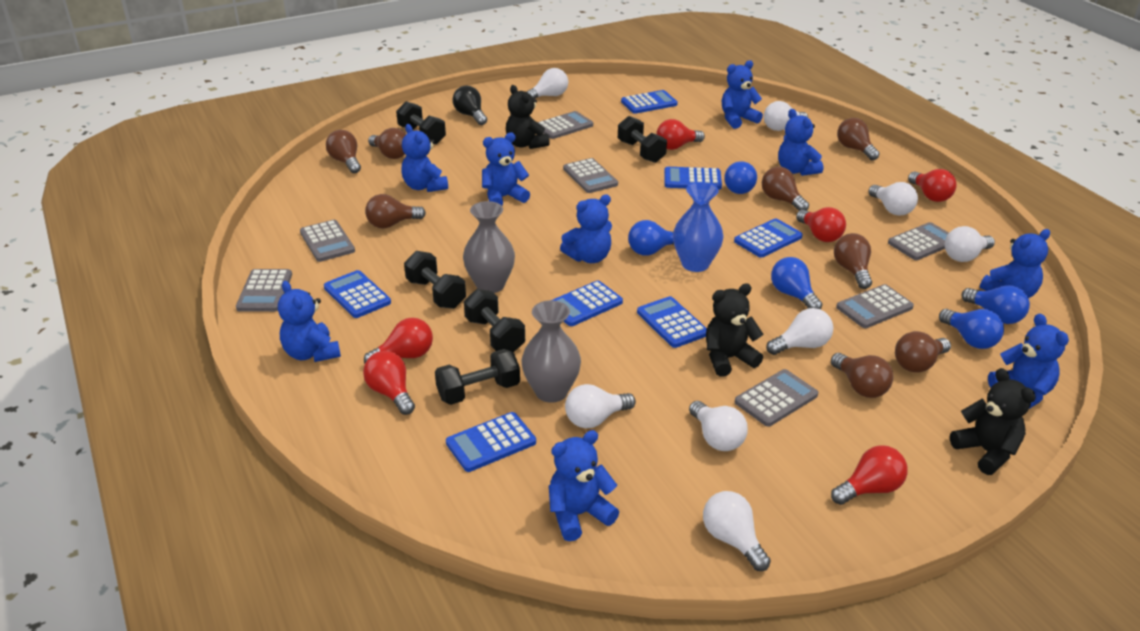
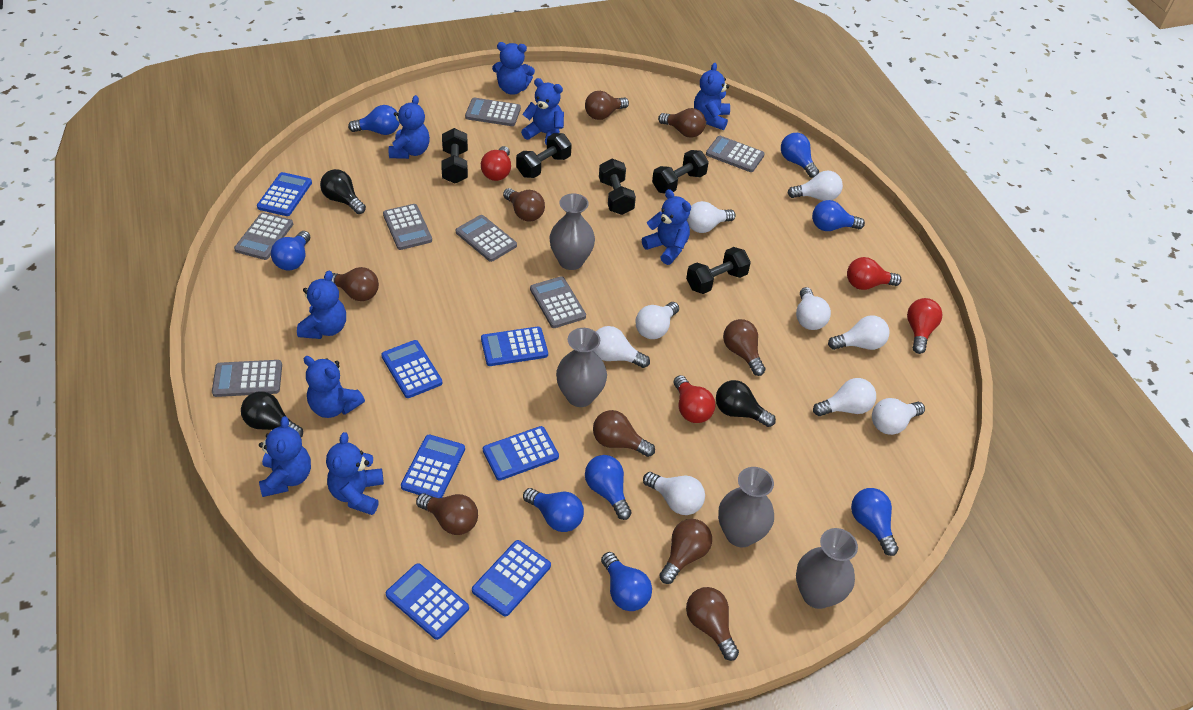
black light bulb: [453,86,487,125] = 1 -> [241,391,303,437] [320,169,366,214] [716,380,776,427] = 3
black teddy bear: [506,85,550,149] [706,283,763,377] [950,368,1036,475] = 3 -> none = 0
blue light bulb: [628,220,674,256] [725,161,757,194] [771,257,822,310] [939,309,1004,349] [962,285,1030,324] = 5 -> [271,231,310,271] [348,105,400,135] [523,488,584,532] [585,455,631,520] [601,552,652,611] [781,133,819,178] [812,200,865,231] [851,488,899,556] = 8
blue vase: [673,182,724,272] = 1 -> none = 0
brown light bulb: [326,130,361,173] [365,194,426,228] [368,128,406,159] [762,167,809,211] [831,353,893,398] [834,233,872,289] [837,118,880,160] [895,331,951,373] = 8 -> [331,267,379,301] [416,493,478,535] [503,188,545,221] [585,91,629,120] [593,410,655,457] [658,108,706,138] [659,519,712,584] [686,587,739,661] [723,319,766,376] = 9
grey vase: [463,201,515,293] [522,300,581,403] = 2 -> [549,193,595,270] [556,328,607,407] [718,467,774,547] [796,528,858,609] = 4
red light bulb: [363,351,415,415] [364,318,433,363] [656,119,705,150] [796,207,846,242] [831,445,908,505] [908,169,957,202] = 6 -> [481,146,511,181] [674,375,716,423] [847,257,902,290] [907,298,942,354] = 4
white light bulb: [527,68,568,99] [565,384,636,428] [689,401,748,451] [703,491,771,571] [764,101,808,131] [766,308,833,355] [868,182,918,216] [945,226,995,262] = 8 -> [593,326,650,368] [635,302,679,339] [643,472,705,515] [687,201,736,233] [787,170,843,201] [796,287,831,330] [813,378,876,416] [828,315,890,350] [872,398,925,435] = 9

